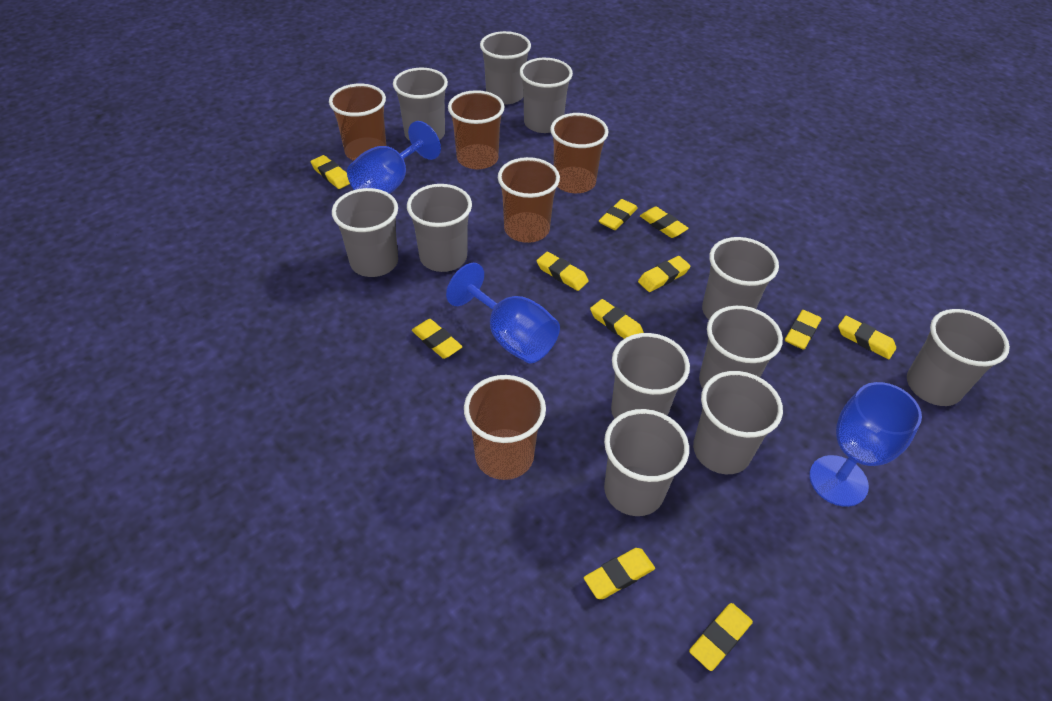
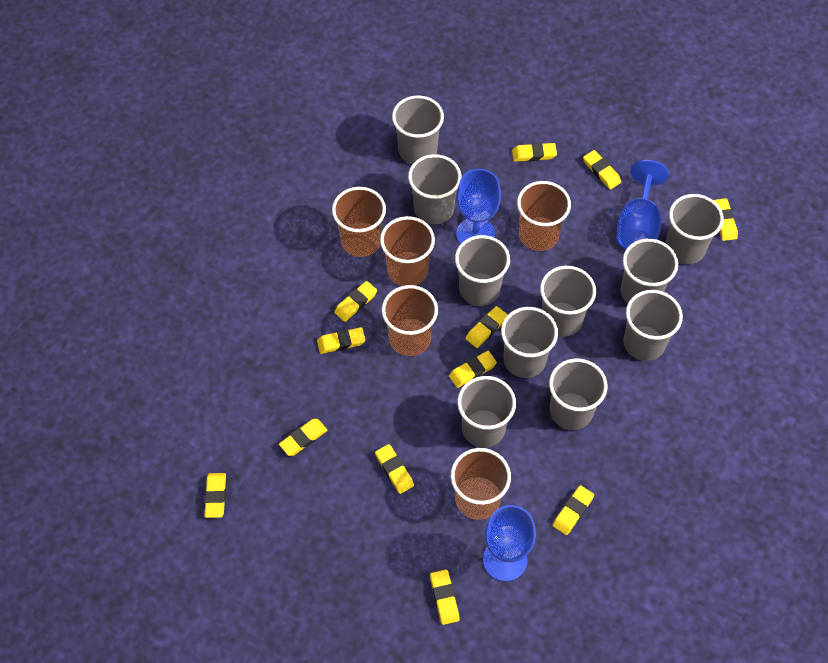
grey cup: [332,188,398,277] [393,68,448,141] [407,184,472,272] [480,31,531,105] [519,58,573,133] [604,409,689,516] [611,333,690,419] [693,371,783,474] [699,306,783,388] [702,237,779,320] [907,309,1010,406] = 11 -> [392,95,444,164] [408,154,461,224] [455,235,510,306] [458,376,516,448] [501,307,558,378] [540,266,596,337] [549,358,608,430] [621,239,678,304] [623,290,683,361] [665,194,724,264] = 10
yellow eraser: [311,155,350,189] [412,319,463,359] [537,252,589,291] [584,548,655,599] [590,299,644,339] [599,199,638,230] [638,256,691,292] [640,206,689,238] [689,603,753,671] [785,310,821,350] [838,316,896,359] = 11 -> [204,473,226,518] [279,419,327,456] [317,327,365,354] [334,281,377,322] [375,444,414,494] [430,570,460,625] [449,351,497,388] [465,306,508,348] [512,143,557,162] [553,485,594,535] [583,150,621,189] [714,198,738,241] = 12

